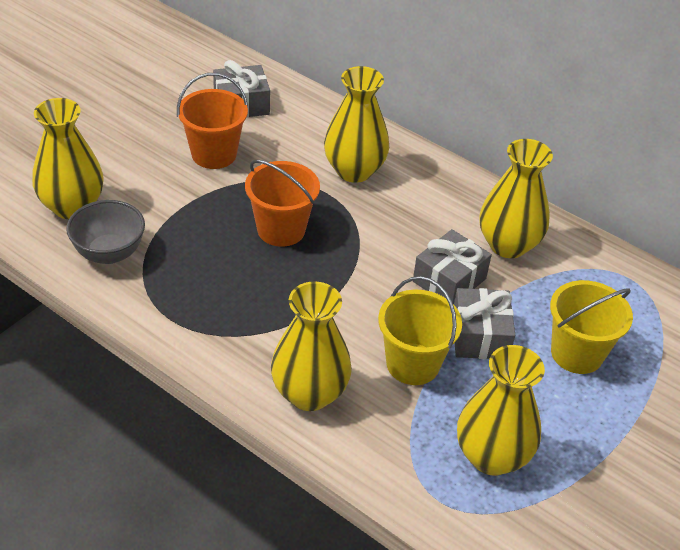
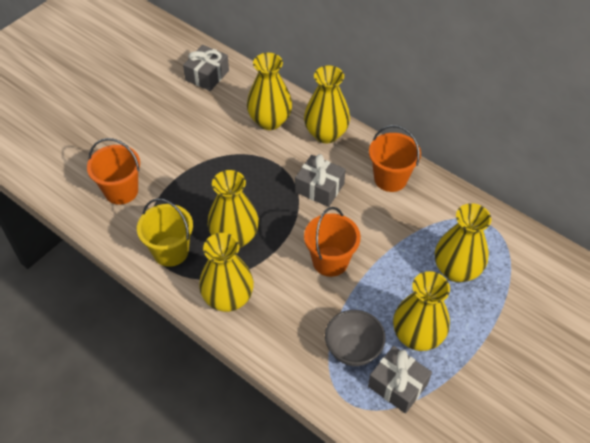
orange bucket: [177,73,248,169] [245,160,320,247] = 2 -> [87,138,140,205] [304,207,361,277] [369,125,421,192] = 3
yellow bucket: [378,276,462,385] [550,280,633,374] = 2 -> [137,198,193,267] = 1
yellow vase: [32,98,104,219] [271,281,352,411] [324,66,389,183] [457,345,545,476] [480,139,553,258] = 5 -> [199,233,254,312] [208,170,259,248] [247,53,292,130] [304,66,350,143] [393,271,450,351] [435,203,491,282] = 6

